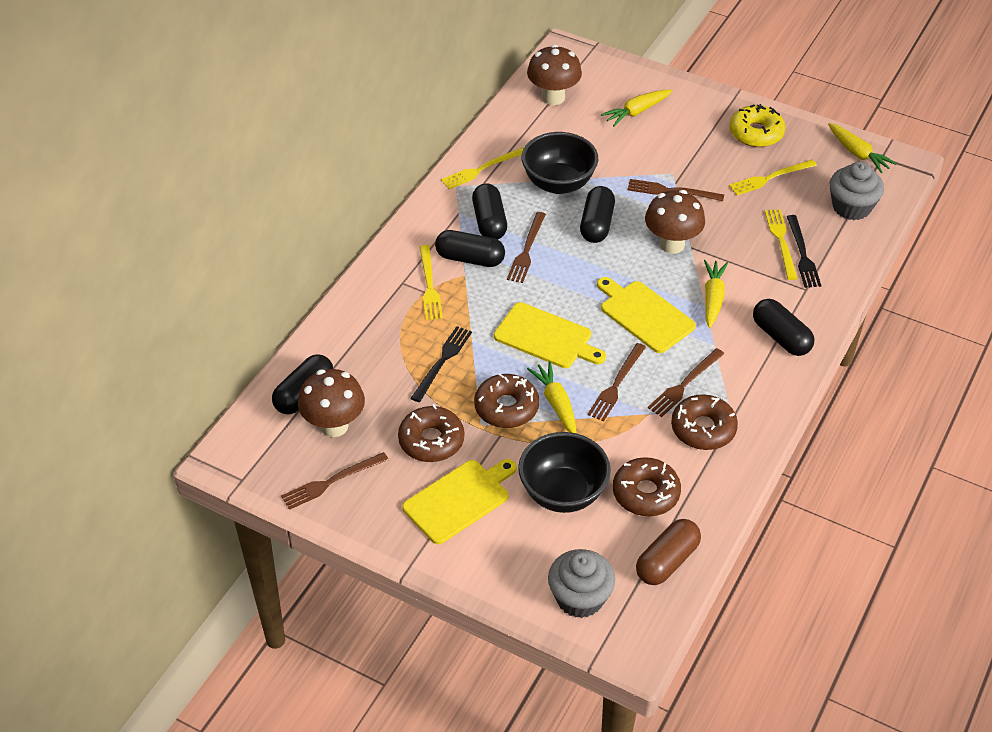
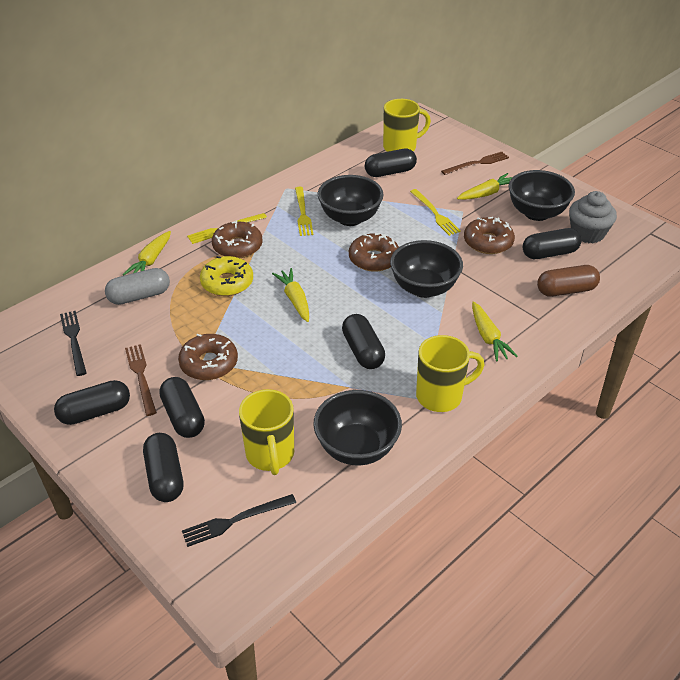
black bowl: [518,432,611,513] [522,132,598,194] = 2 -> [313,390,402,465] [318,175,384,226] [390,240,463,298] [509,170,575,221] = 4
black capsule: [272,354,333,414] [435,230,505,267] [472,183,507,239] [580,186,615,243] [753,299,814,356] = 5 -> [54,380,130,425] [143,433,183,502] [159,377,205,438] [342,314,385,369] [365,149,417,177] [523,228,581,259] = 6
brown fork: [281,452,389,510] [507,212,546,283] [588,343,646,421] [628,179,724,201] [648,348,724,417] = 5 -> [125,344,157,416] [441,152,509,175] = 2
brown mushroom: [298,369,365,437] [527,44,582,105] [645,190,705,254] = 3 -> none = 0
grey capsule: none = 0 -> [105,268,170,305] = 1
grey cupcake: [548,549,615,618] [829,161,884,220] = 2 -> [569,191,617,243] = 1
yellow cutting board: [402,459,517,544] [494,302,606,368] [597,277,696,353] = 3 -> none = 0
yellow fork: [419,245,443,320] [441,147,524,189] [729,160,817,195] [765,209,798,280] = 4 -> [187,213,267,244] [295,187,314,236] [410,189,461,236] = 3
yellow mug: none = 0 -> [239,389,294,475] [383,99,431,152] [416,335,484,412] = 3

